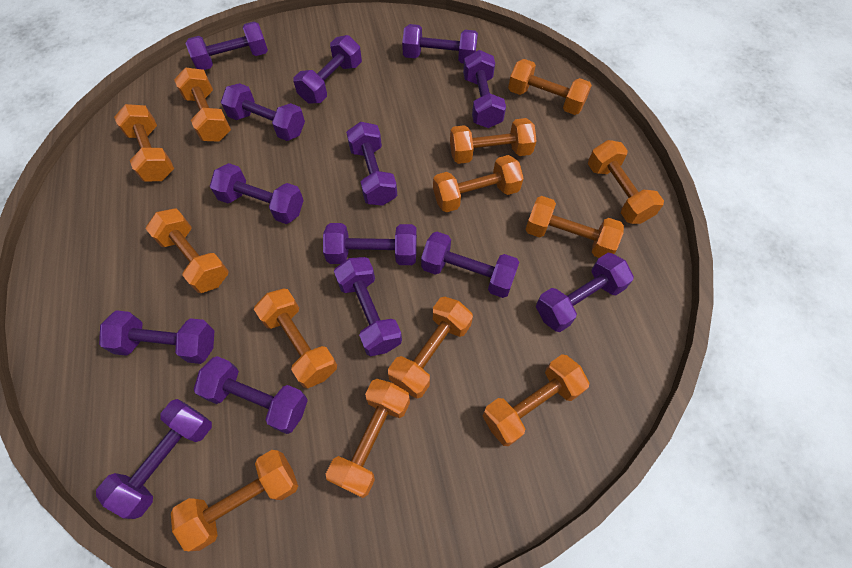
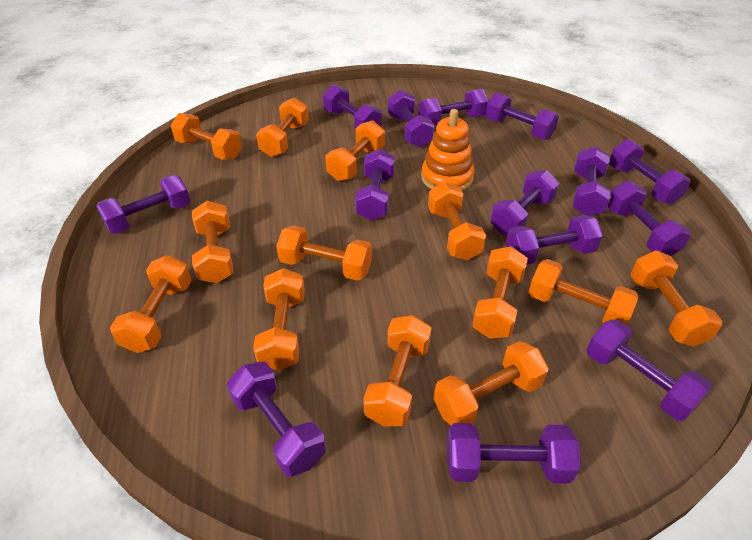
orange stacking toy: none = 0 -> [421,109,474,191] = 1

